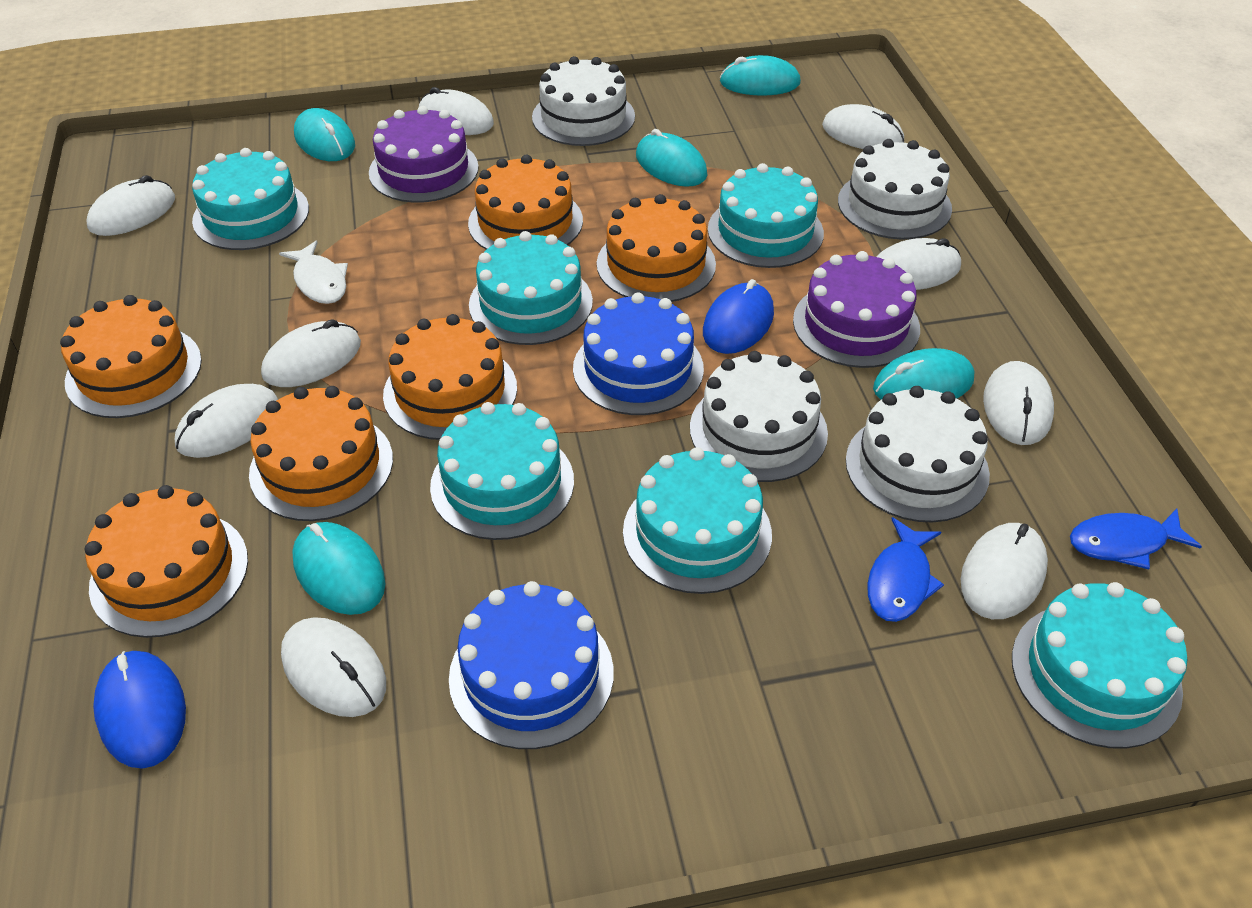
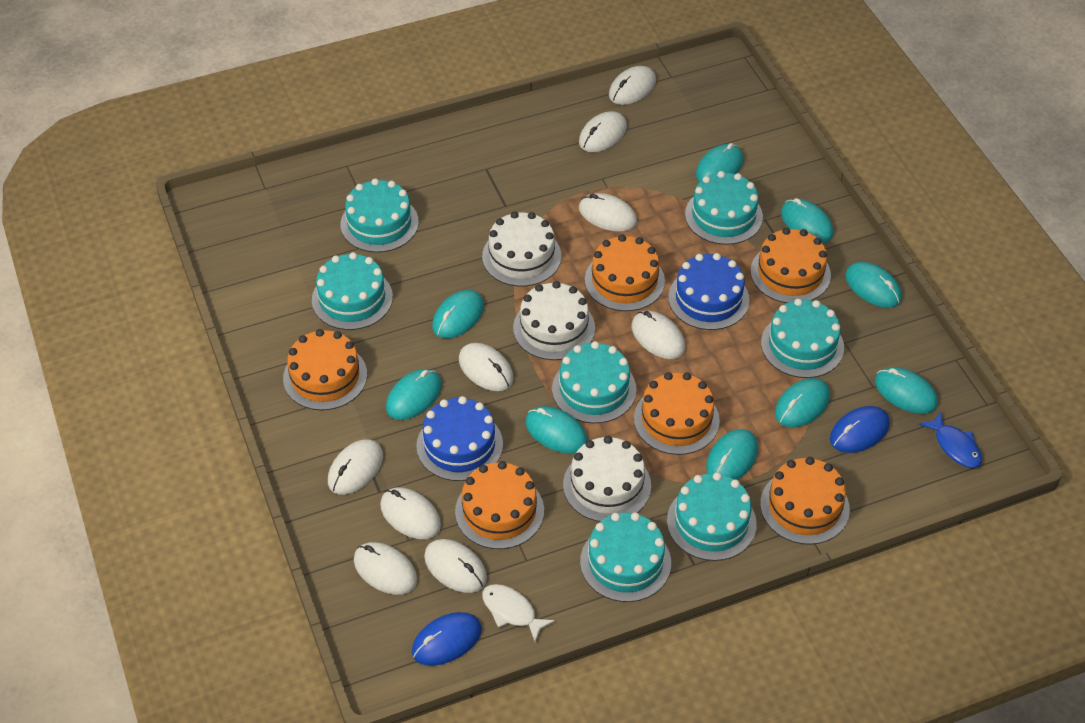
blue fish: [867,517,944,622] [1070,509,1202,569] = 2 -> [919,412,982,468] = 1
purple cake: [369,106,479,203] [793,251,920,368] = 2 -> none = 0
turquoise cake: [192,148,309,250] [430,402,574,540] [469,231,593,345] [623,447,772,594] [708,163,824,268] [1012,582,1188,749] = 6 -> [312,252,393,330] [341,179,419,253] [552,341,636,423] [580,512,671,602] [667,472,757,561] [685,171,763,245] [761,298,844,378] = 7
turquoise mouse: [292,522,386,615] [294,108,355,161] [636,129,708,187] [720,55,801,96] [873,348,974,400] = 5 -> [386,369,442,420] [432,290,484,338] [526,406,587,453] [696,143,743,182] [706,429,758,480] [775,378,830,427] [781,198,833,243] [845,262,902,308] [875,367,938,414] = 9
white cake: [532,56,635,146] [690,351,828,482] [838,139,952,240] [846,386,990,523] = 4 -> [482,211,561,286] [513,281,595,360] [563,436,651,522] = 3

